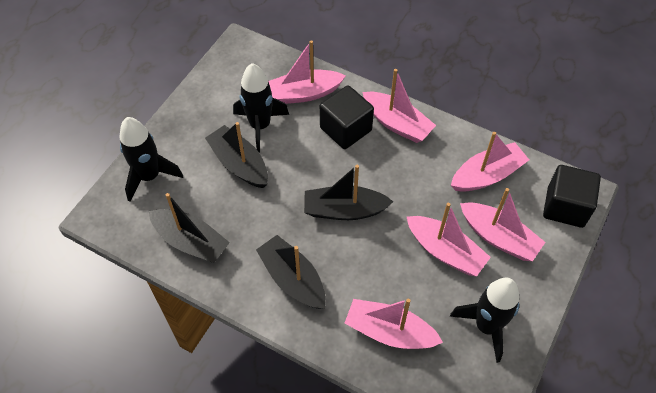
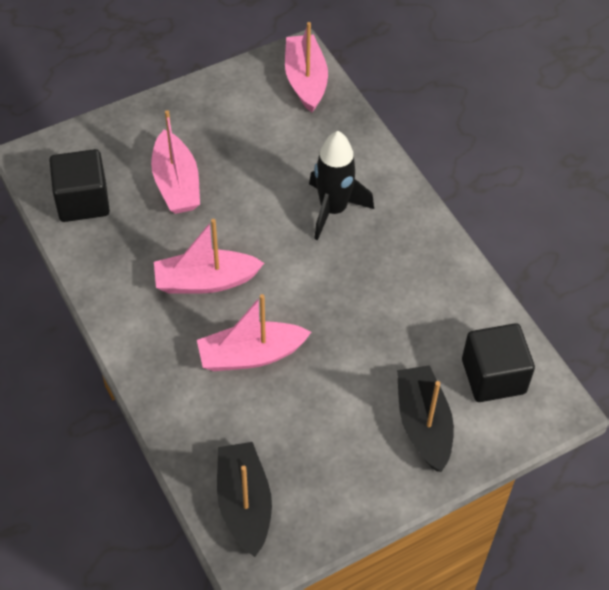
black boat: [149,193,230,263] [205,122,268,188] [256,235,326,309] [304,165,393,220] = 4 -> [217,442,272,557] [397,365,454,472] = 2
black rocket: [119,117,183,202] [233,63,289,152] [450,278,519,363] = 3 -> [309,131,374,240] = 1
pink boat: [268,40,346,104] [344,298,443,349] [363,69,436,143] [407,203,491,277] [451,132,529,192] [460,188,546,261] = 6 -> [151,110,200,214] [154,219,264,294] [197,294,311,371] [285,22,328,112] = 4

